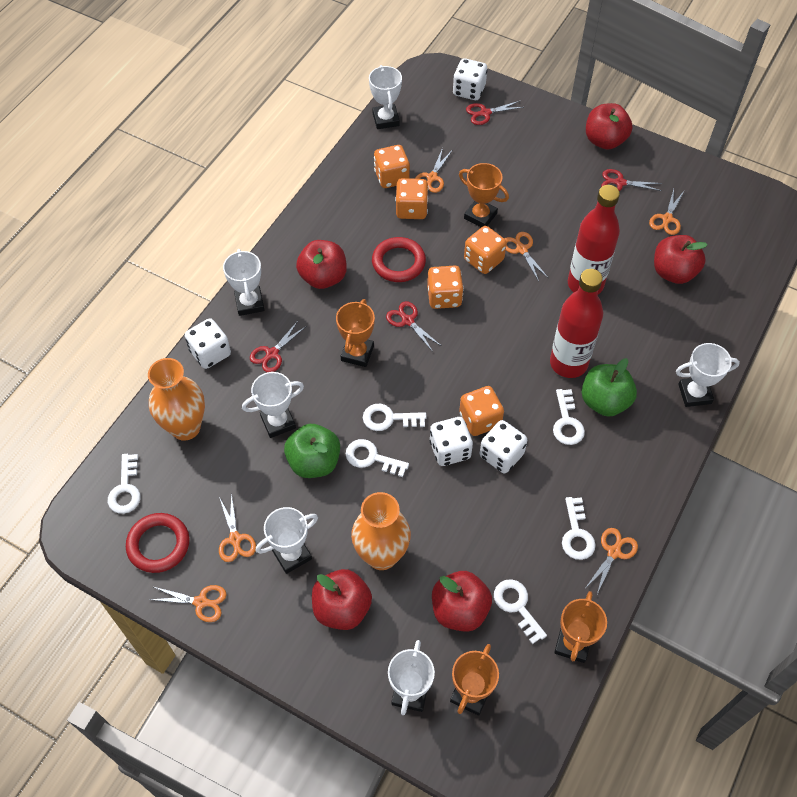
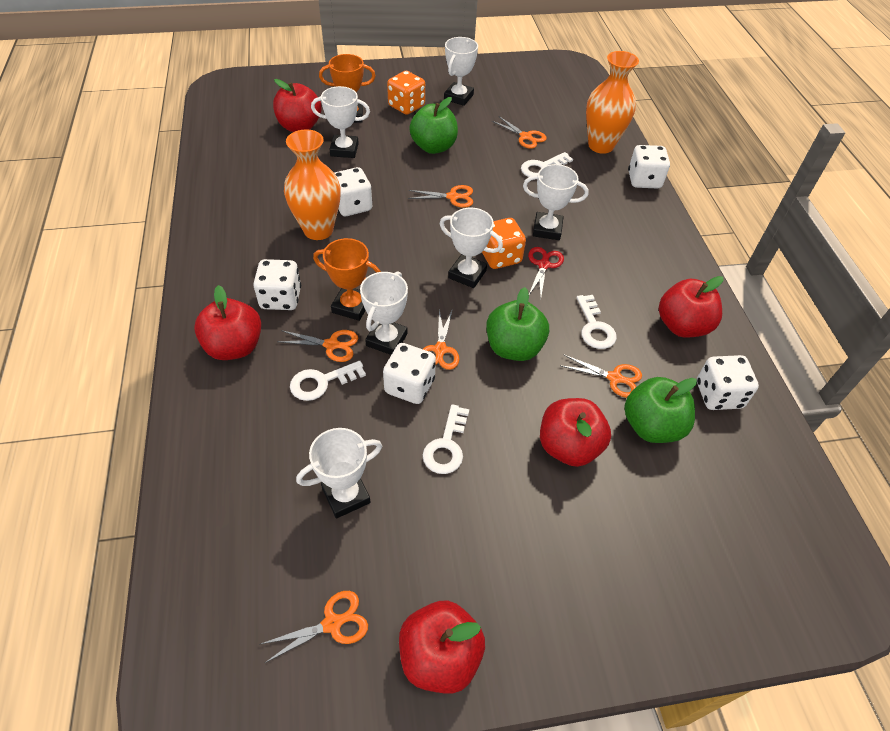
green apple: [284,424,340,478] [582,358,637,417] = 2 -> [409,97,458,154] [486,287,549,361] [625,377,697,443] = 3
orange dice: [374,145,410,188] [395,178,429,219] [427,266,464,309] [459,386,504,436] [464,226,507,274] = 5 -> [387,71,425,115] [482,218,526,269] = 2
orange trophy: [336,299,375,367] [450,644,499,716] [459,163,509,227] [554,591,607,663] = 4 -> [313,238,381,321] [319,54,376,123] = 2
red bottle: [550,269,603,378] [568,185,620,294] = 2 -> none = 0
red ring: [126,513,189,573] [372,237,426,282] = 2 -> none = 0
red scissors: [250,321,305,372] [386,301,441,352] [466,100,523,125] [601,169,662,191] = 4 -> [528,247,564,298] = 1
white dice: [185,318,231,369] [430,417,473,466] [453,58,487,100] [480,420,527,473] = 4 -> [253,259,301,310] [334,167,373,216] [383,343,436,404] [628,145,670,189] [697,355,759,410] = 5
white key: [108,454,140,514] [346,439,409,477] [363,404,426,431] [494,579,547,644] [553,389,585,445] [562,497,596,560] = 6 -> [290,361,366,401] [423,404,469,474] [521,152,573,177] [576,295,617,349] = 4

